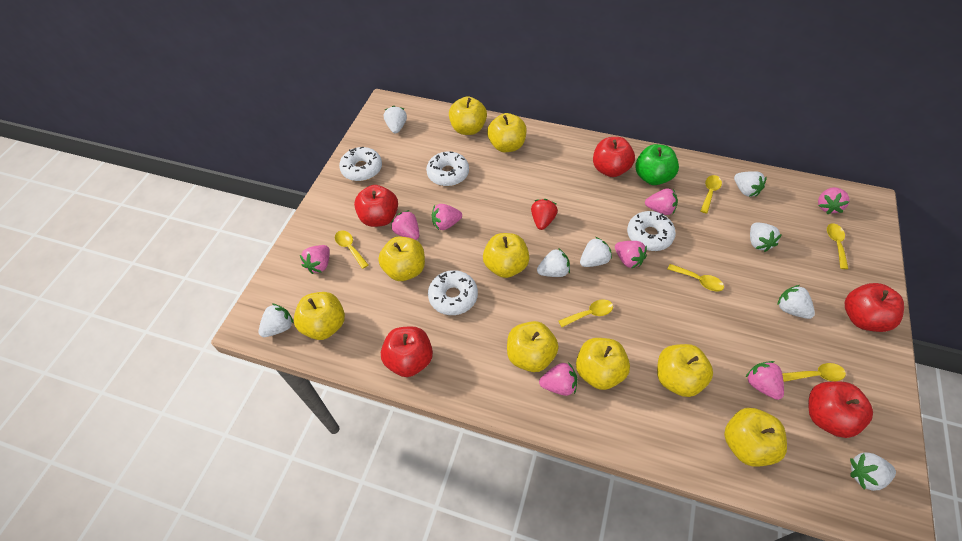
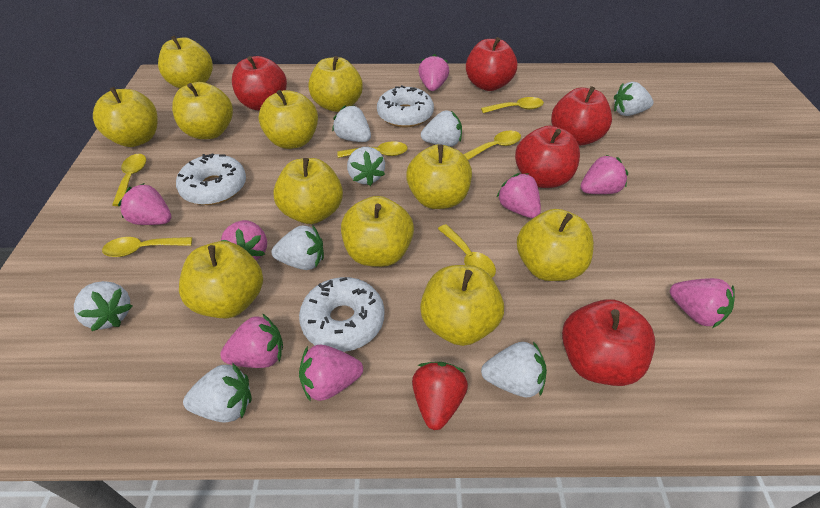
green apple: [635,144,679,185] = 1 -> none = 0
white donut: [339,147,382,181] [426,152,469,186] [428,270,478,315] [627,211,676,251] = 4 -> [176,153,246,205] [299,277,385,352] [377,85,434,127] = 3
yellow apple: [294,292,345,340] [378,237,425,281] [449,96,487,135] [483,233,530,278] [487,113,527,152] [507,321,559,372] [576,338,630,390] [657,344,713,397] [724,408,787,467] = 9 -> [93,87,158,147] [158,35,213,88] [172,82,233,139] [179,241,263,318] [258,90,318,149] [273,158,343,224] [308,56,363,112] [341,196,414,267] [406,144,472,209] [420,265,504,346] [517,209,594,281] = 11

